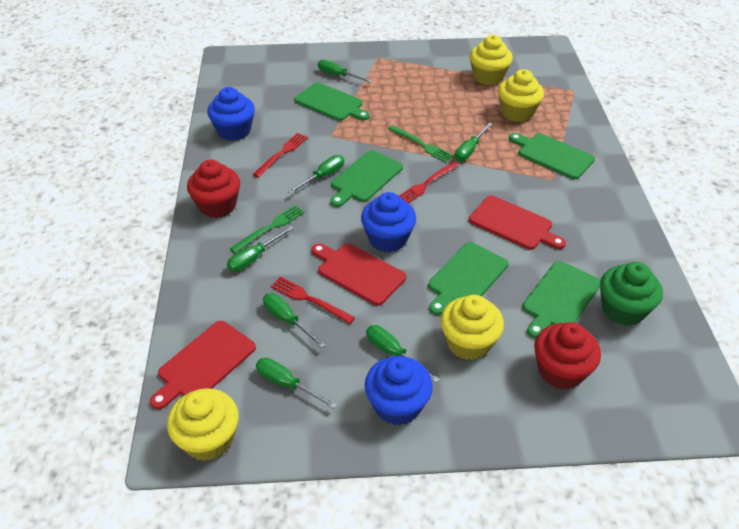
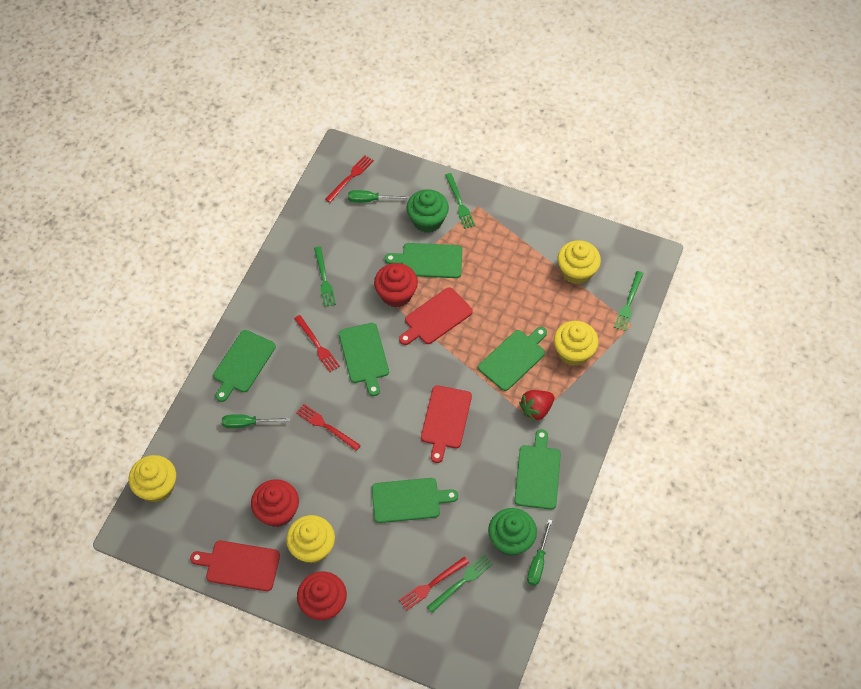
blue cupcake: [207,87,255,141] [361,192,416,252] [365,356,433,425] = 3 -> none = 0
green cupcake: [600,262,663,326] = 1 -> [406,189,449,233] [488,508,537,556] = 2
green cutting board: [294,82,370,121] [330,150,403,207] [428,242,509,315] [509,133,595,179] [522,261,601,338] = 5 -> [213,330,276,402] [339,323,389,396] [372,478,458,523] [385,243,462,278] [478,327,547,391] [514,429,561,510] = 6
green fork: [230,205,305,253] [388,125,454,163] = 2 -> [314,246,336,307] [427,555,493,613] [445,173,475,229] [614,271,643,331] = 4
green screwdriver: [227,226,294,272] [256,358,337,409] [263,293,326,348] [288,155,344,194] [318,59,372,82] [366,325,440,383] [455,122,492,161] = 7 -> [222,414,289,428] [348,190,409,203] [527,519,552,586] = 3
red cupcake: [187,160,240,218] [534,322,601,390] = 2 -> [251,479,299,527] [297,571,347,620] [374,263,418,308] = 3
red fork: [253,133,308,177] [271,277,355,324] [399,161,459,203] = 3 -> [294,315,340,372] [296,404,361,451] [325,155,374,203] [399,557,469,611] = 4
red strawberry: none = 0 -> [519,390,554,422] = 1

